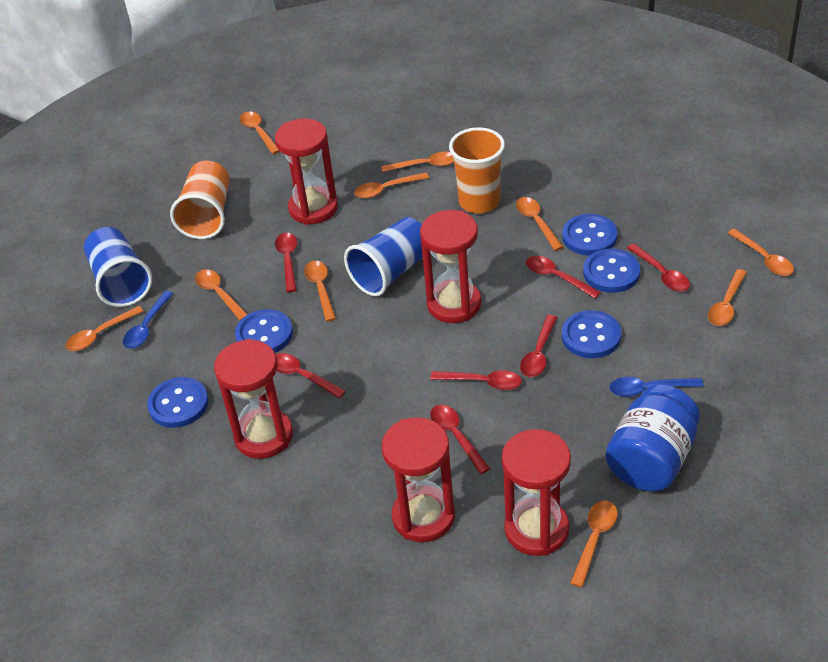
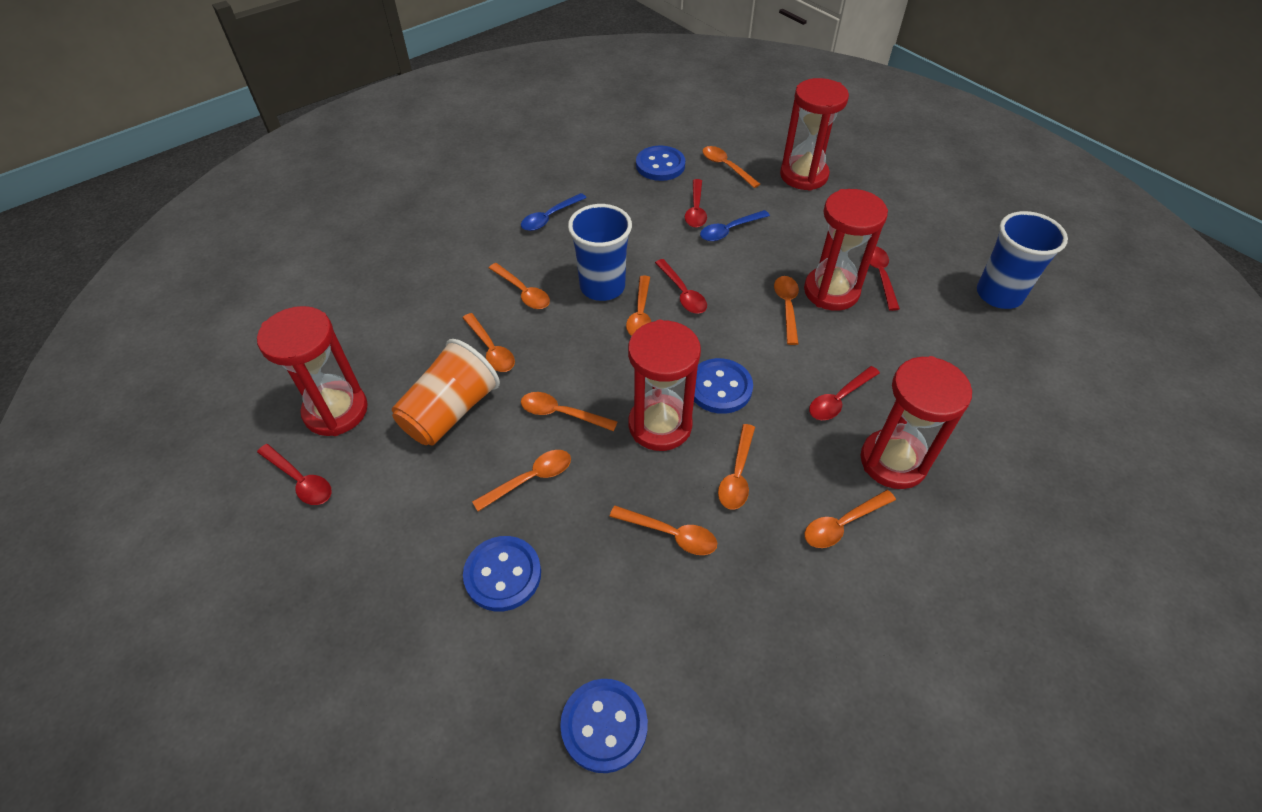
blue button: [147,377,209,428] [235,309,293,353] [562,214,617,255] [562,310,621,358] [583,249,640,293] = 5 -> [463,536,541,612] [560,679,648,773] [636,145,685,181] [694,358,753,414] = 4
blue jar: [605,384,700,492] = 1 -> none = 0
orange cup: [170,161,230,239] [449,127,505,214] = 2 -> [392,339,500,446] = 1
red spoon: [275,233,297,292] [275,353,346,399] [430,370,522,390] [430,405,490,474] [520,315,557,377] [526,256,601,299] [627,244,690,292] = 7 -> [257,444,332,505] [655,259,707,314] [685,179,707,228] [809,366,880,420] [870,246,900,311] = 5

